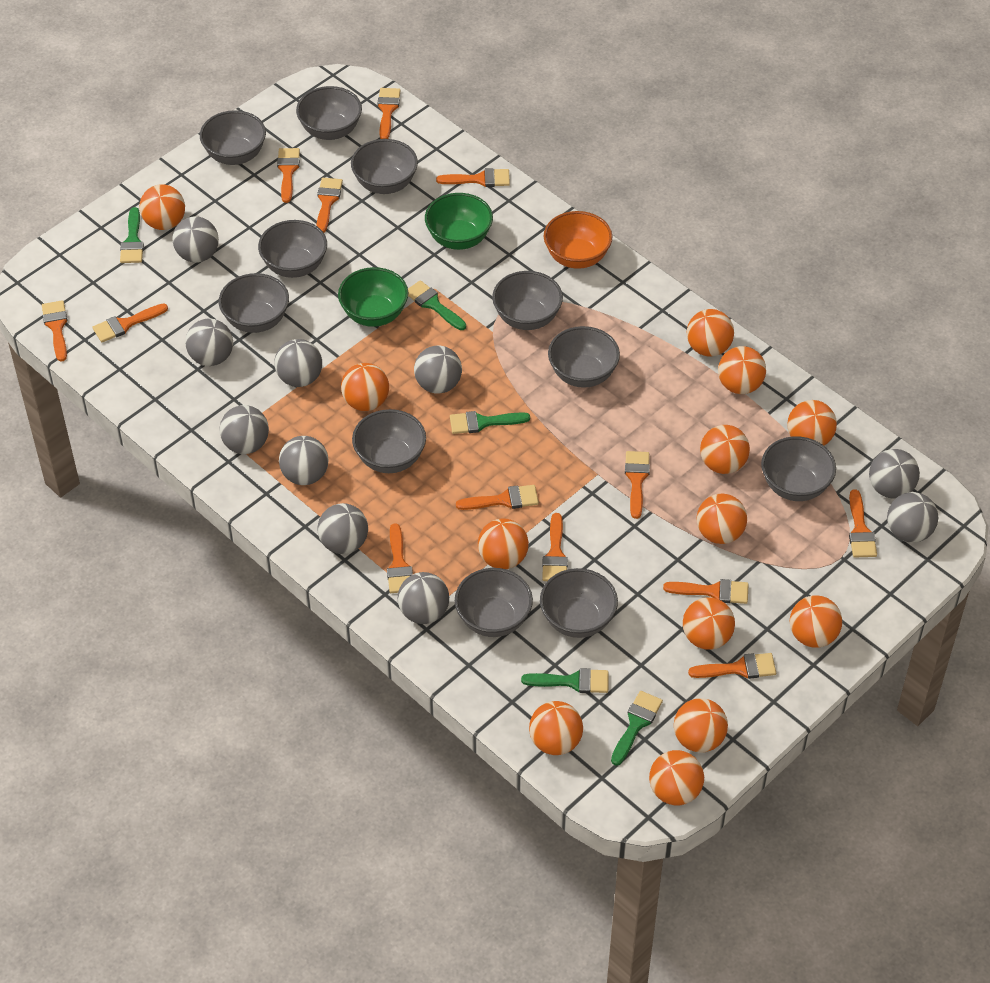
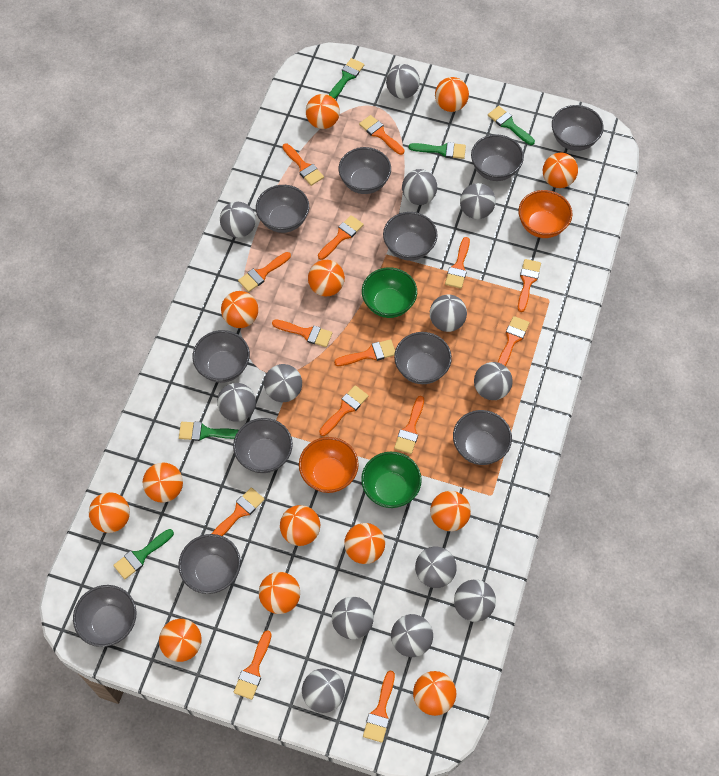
grey ball: [172,216,219,263] [185,318,233,366] [219,405,269,454] [274,339,322,387] [279,436,329,485] [317,503,368,554] [398,572,449,624] [414,346,462,394] [869,449,920,499] [887,492,938,543] = 10 -> [217,383,256,422] [220,201,256,238] [264,364,302,402] [302,668,345,713] [332,597,374,639] [386,64,420,99] [391,614,433,657] [402,169,437,205] [415,547,457,588] [430,294,467,332] [454,579,496,622] [460,183,496,219] [474,362,513,400] = 13
orange bowl: [544,211,612,269] = 1 -> [299,437,359,493] [518,190,572,238] = 2
orange brush: [42,300,67,361] [92,303,168,342] [277,148,300,203] [316,178,343,233] [378,88,400,139] [387,523,413,593] [436,168,510,187] [456,485,539,510] [542,513,568,581] [625,451,650,519] [663,579,748,604] [688,653,776,679] [849,489,877,558] = 13 -> [212,487,265,536] [234,630,272,700] [238,252,291,292] [272,319,332,347] [282,143,324,186] [318,215,364,260] [319,385,369,436] [334,339,395,366] [359,115,404,155] [363,670,395,743] [394,396,424,454] [445,237,470,288] [498,316,530,366] [518,259,541,312] = 14

